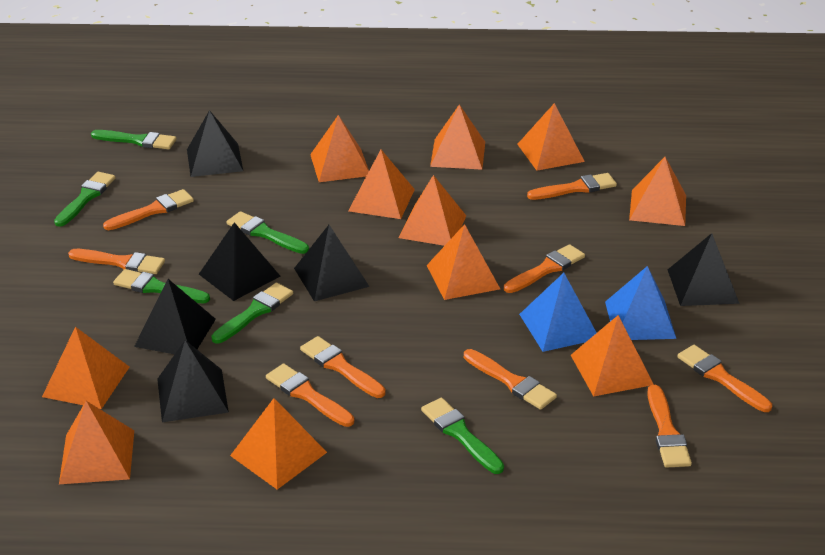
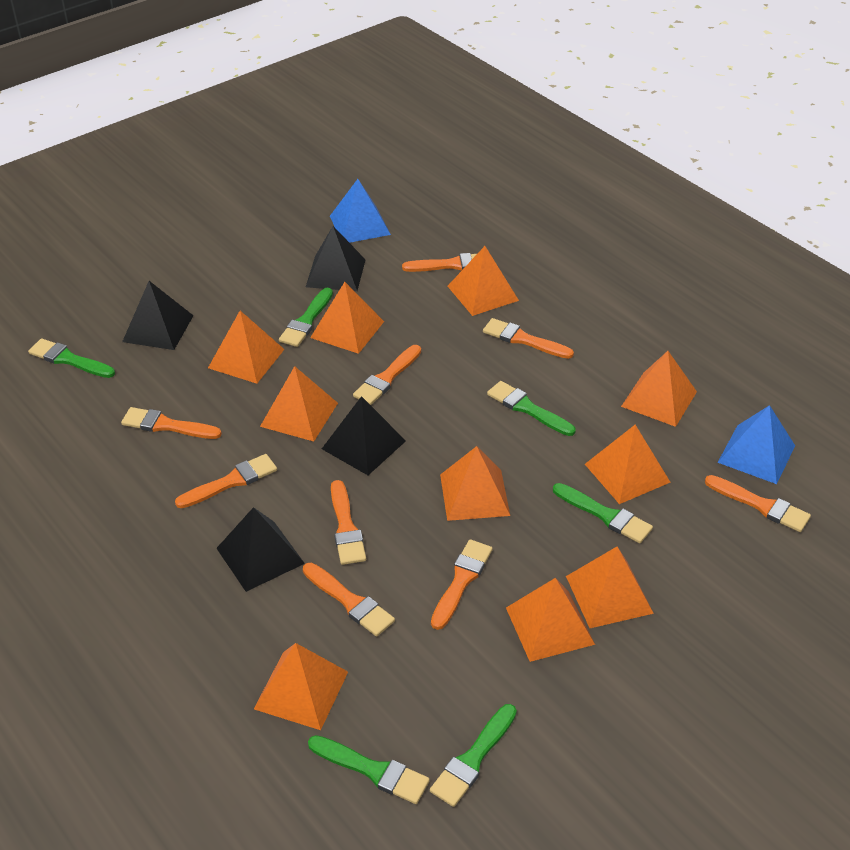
black pyramid: [134,279,216,354] [157,340,229,422] [187,110,243,177] [199,222,280,301] [294,225,370,301] [668,233,740,306] = 6 -> [122,281,194,350] [216,507,305,592] [306,226,366,291] [322,396,406,475] = 4
orange pyramid: [42,327,129,409] [59,401,134,484] [230,398,327,490] [310,115,369,182] [348,150,415,219] [399,175,466,246] [426,224,500,300] [430,104,485,170] [517,103,585,171] [571,315,654,397] [629,157,686,226] = 11 -> [208,311,284,384] [254,643,348,730] [260,366,338,442] [310,282,384,354] [440,446,510,521] [448,246,519,316] [506,578,595,662] [566,547,654,628] [585,425,670,504] [621,351,697,427] = 10

